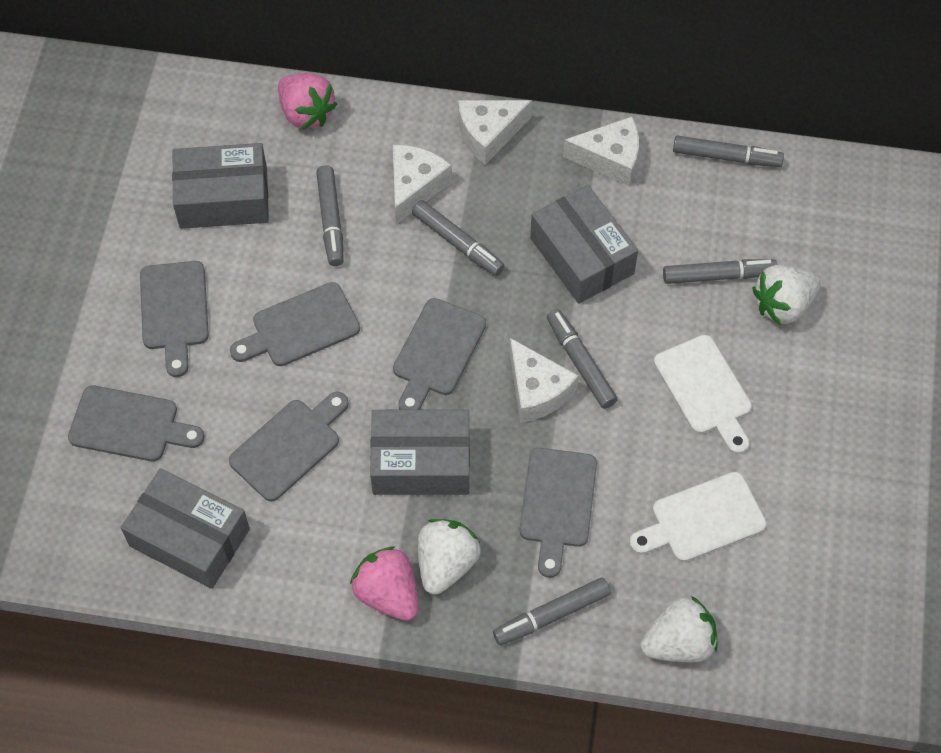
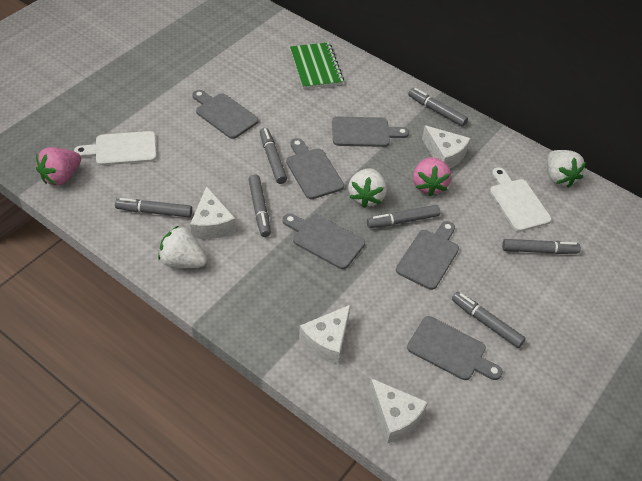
green notebook: none = 0 -> [290,42,344,89] = 1
grey box: [121,468,250,589] [172,143,269,229] [370,409,470,495] [530,185,638,304] = 4 -> none = 0
grey marker: [316,165,344,266] [412,200,505,276] [493,577,611,645] [547,309,618,409] [663,259,777,284] [673,136,784,167] = 6 -> [115,198,192,217] [248,175,271,237] [260,128,287,184] [367,205,440,228] [408,88,468,127] [452,291,526,348] [502,239,581,254] = 7

